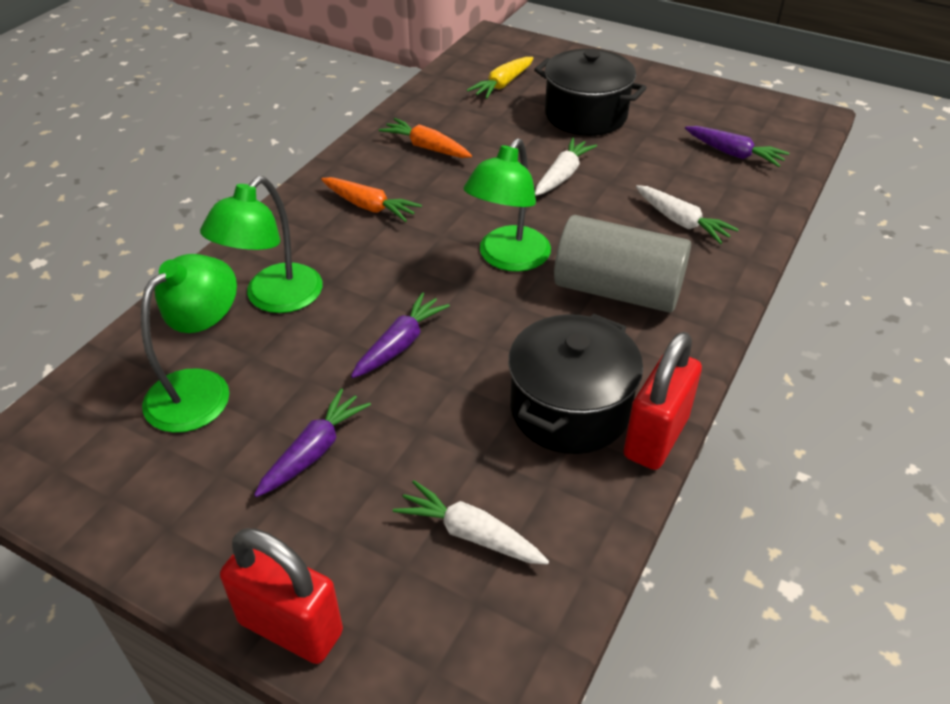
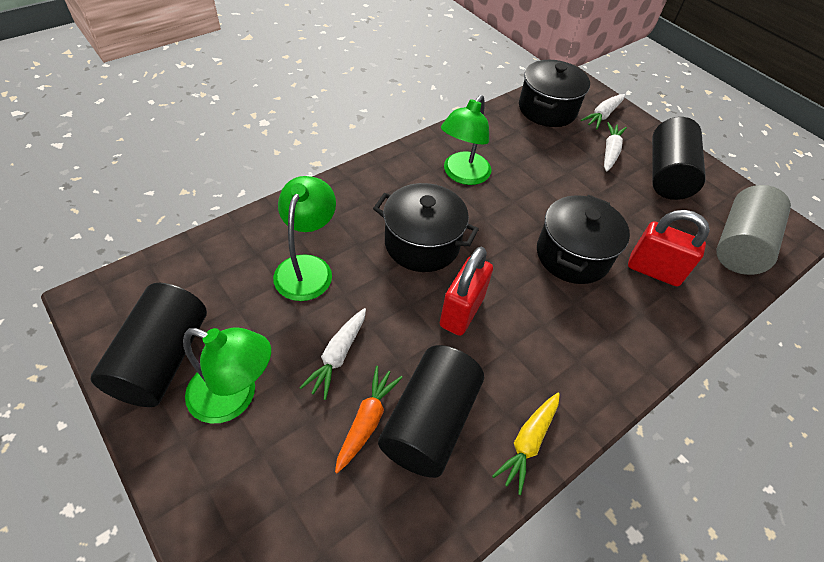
black cylinder: none = 0 -> [90,283,207,407] [378,345,484,478] [652,117,706,200] = 3
black pot: [508,314,643,454] [534,49,647,136] = 2 -> [373,183,479,272] [519,60,590,127] [537,195,630,284] = 3
orange carrot: [321,177,422,222] [379,118,472,158] = 2 -> [335,366,403,473] = 1
purple carrot: [254,388,371,497] [351,292,450,378] [685,126,789,167] = 3 -> none = 0

